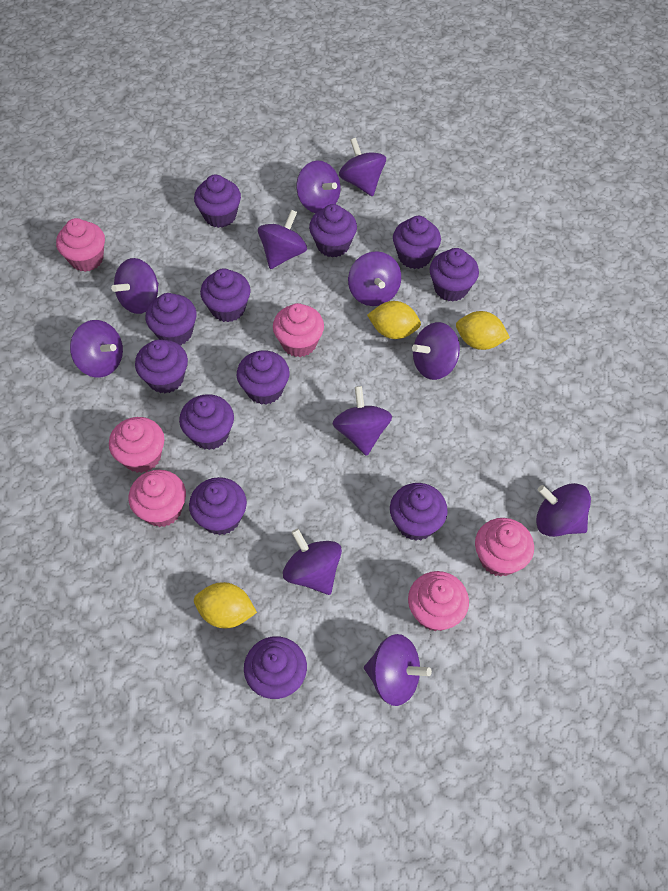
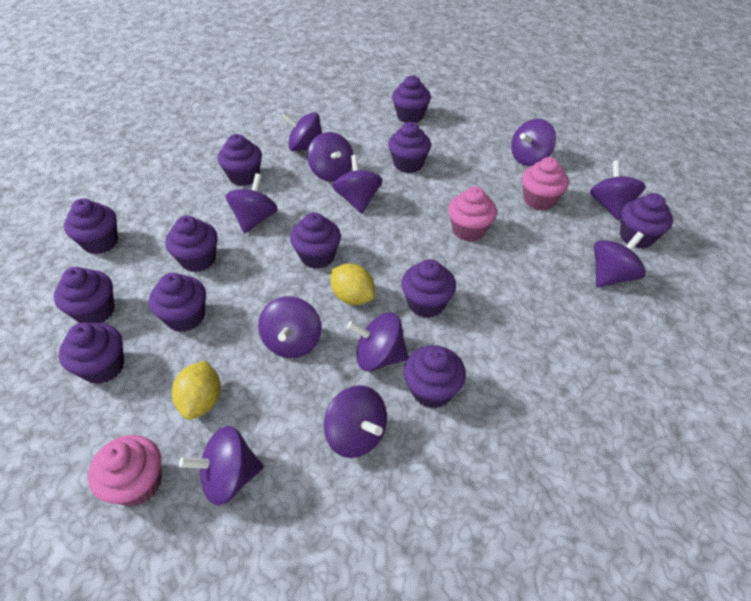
pink cupcake: [56,218,105,272] [109,417,165,473] [129,470,186,527] [273,303,324,357] [408,571,469,631] [475,518,534,577] = 6 -> [88,435,162,506] [448,187,497,242] [522,157,569,210] = 3
yellow lemon: [194,582,257,628] [367,301,421,339] [456,311,510,350] = 3 -> [172,361,221,420] [330,263,375,305] = 2

